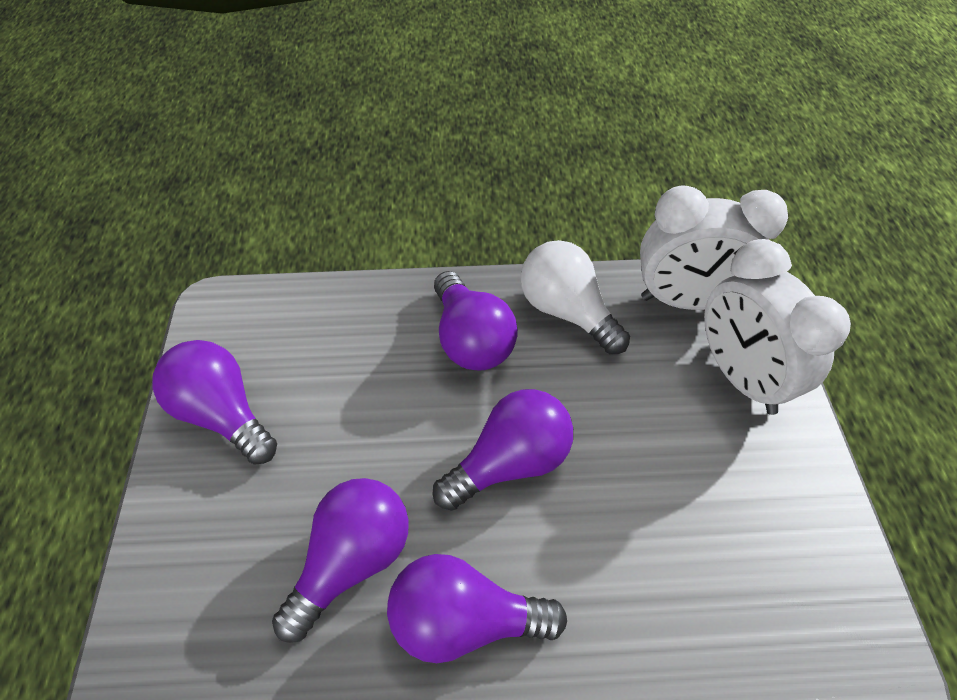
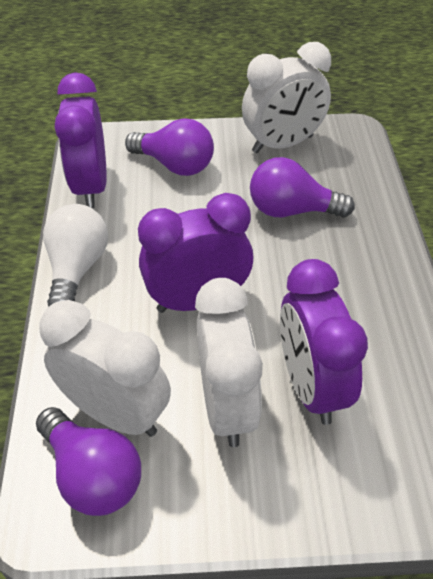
purple clock: none = 0 -> [55,72,107,208] [138,193,253,313] [280,259,368,425] = 3
purple light bulb: [152,340,277,465] [272,478,409,643] [387,554,567,663] [432,389,573,511] [434,271,518,371] = 5 -> [36,407,141,516] [125,118,214,176] [250,157,355,218] = 3
white clock: [640,185,788,310] [704,239,851,415] = 2 -> [39,300,171,437] [195,278,263,447] [242,42,331,153] = 3

